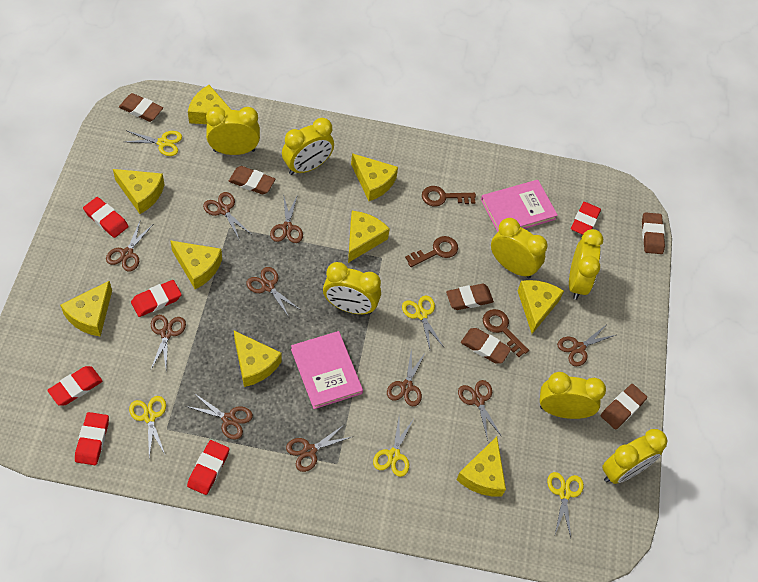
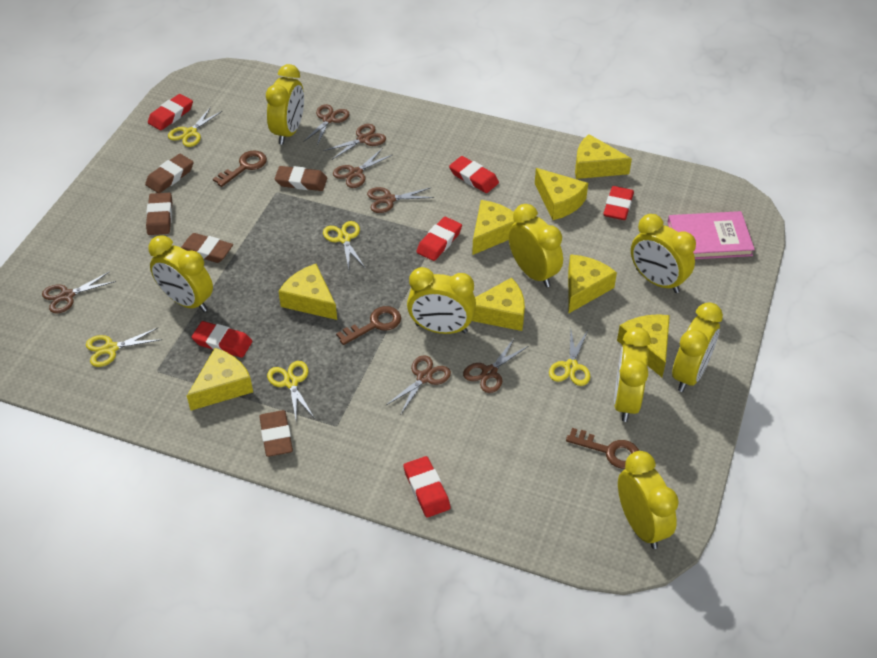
brown eraser: [119,93,163,122] [229,166,275,194] [446,284,494,310] [461,328,511,364] [601,384,647,430] [642,212,665,254] = 6 -> [145,154,194,193] [146,193,172,235] [181,233,233,263] [259,410,293,457] [274,166,327,191] = 5
brown scissors: [106,219,153,272] [150,315,186,371] [186,393,253,440] [203,192,251,241] [246,267,301,317] [270,197,303,243] [286,424,351,472] [387,348,426,406] [458,380,502,441] [557,325,616,366] = 10 -> [42,271,116,314] [303,104,350,146] [323,124,386,160] [333,149,392,188] [367,187,435,213] [386,355,451,414] [463,339,529,393] = 7
pink book: [291,331,363,409] [481,180,558,232] = 2 -> [668,211,755,259] = 1
yellow cheese: [60,281,112,337] [113,169,164,214] [170,240,222,289] [188,85,231,124] [234,331,282,387] [348,211,390,263] [351,153,398,201] [457,436,506,497] [517,280,564,334] = 9 -> [187,348,253,411] [278,264,337,320] [472,200,515,255] [472,278,525,331] [535,168,588,220] [568,254,617,314] [575,134,632,179] [617,314,670,377] = 8
yellow clock: [206,107,260,155] [282,118,334,175] [323,262,381,314] [491,218,548,278] [540,372,606,419] [569,229,603,300] [602,429,667,484] = 7 -> [149,235,213,312] [266,64,304,145] [407,267,476,334] [508,204,563,287] [614,327,651,422] [618,451,679,549] [631,214,696,293] [672,302,723,392] = 8

